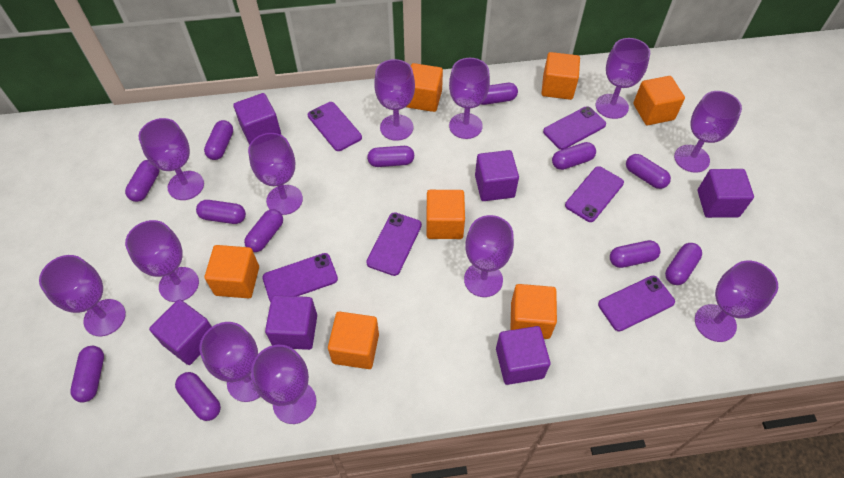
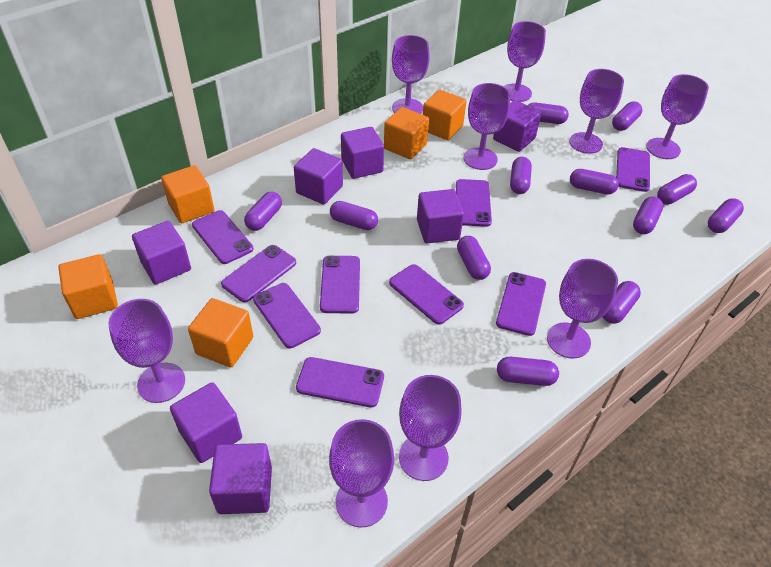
orange cube: [205,245,259,298] [328,311,379,369] [407,63,443,112] [426,190,465,239] [510,284,557,339] [541,52,580,100] [633,76,685,125] = 7 -> [58,254,118,319] [161,165,214,223] [188,298,253,367] [384,107,429,159] [423,90,466,140] = 5
purple cube: [149,299,212,365] [233,93,281,145] [265,295,317,350] [475,150,519,201] [496,326,551,385] [698,169,754,218] = 6 -> [132,221,191,285] [170,382,242,463] [209,443,272,514] [294,148,343,204] [341,127,384,179] [417,189,464,244] [493,100,541,152] = 7
purple goblet: [39,255,126,336] [125,220,199,302] [139,118,204,200] [199,322,261,402] [248,133,303,215] [251,345,316,424] [374,59,415,141] [449,58,490,139] [464,215,514,297] [596,38,650,119] [674,91,742,173] [695,261,778,342] = 12 -> [108,299,185,403] [329,419,394,528] [392,35,430,114] [399,375,461,481] [463,83,510,170] [504,21,546,102] [547,259,618,359] [569,69,624,154] [646,74,709,159] = 9
purple phone: [262,253,338,302] [308,102,362,151] [366,212,422,276] [543,106,606,150] [565,166,624,222] [598,276,675,331] = 6 -> [192,210,254,264] [221,245,296,302] [253,283,321,348] [296,357,384,407] [320,256,360,314] [389,264,464,325] [456,179,492,227] [496,272,546,336] [616,147,650,192] = 9

